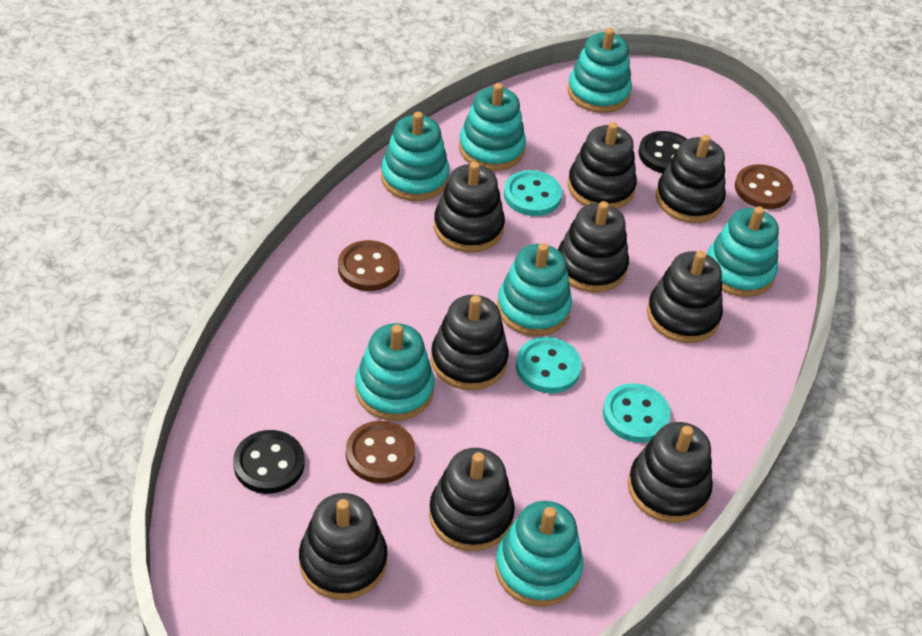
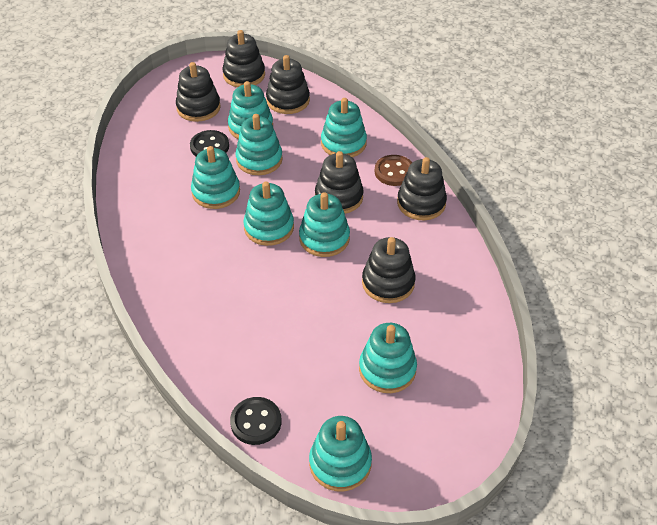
black stacking toy: [299,493,387,600] [429,448,515,551] [431,295,509,390] [434,161,505,253] [558,201,629,293] [568,122,637,209] [628,422,713,523] [647,251,723,343] [656,135,726,223] = 9 -> [176,62,221,122] [222,30,265,87] [266,55,310,114] [315,151,364,214] [362,237,415,303] [397,157,447,220] = 6
brown button: [338,240,400,291] [346,421,415,483] [735,164,793,209] = 3 -> [375,155,412,186] = 1
turquoise button: [504,170,562,216] [516,337,581,393] [603,383,671,443] = 3 -> none = 0
turquoise stacking toy: [355,323,435,421] [381,112,450,201] [459,83,526,171] [495,501,583,607] [497,243,572,336] [568,28,632,113] [707,206,779,297] = 7 -> [191,146,240,209] [228,81,273,139] [235,114,283,175] [243,182,294,246] [299,192,350,257] [309,416,372,492] [321,98,367,157] [359,323,417,393] = 8

